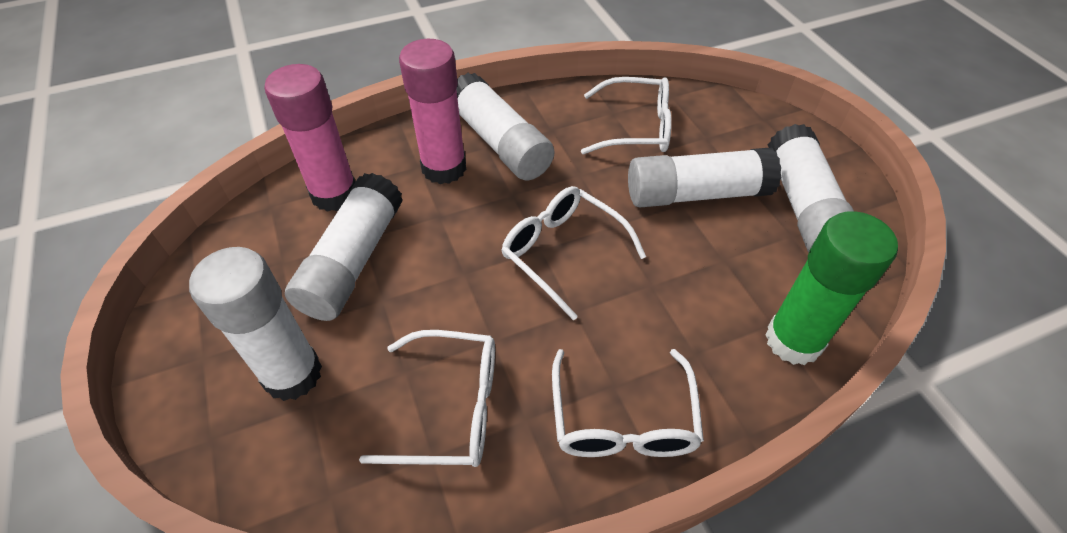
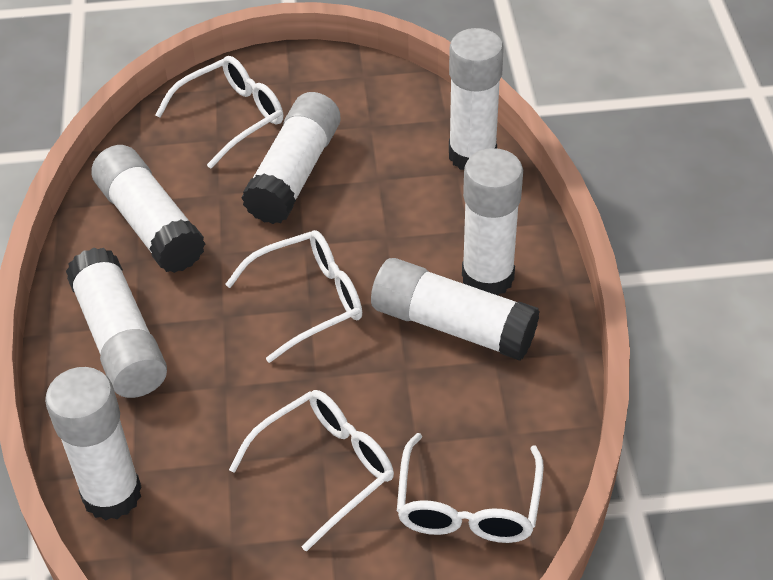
green glue stick: [765,211,898,365] = 1 -> none = 0
pink glue stick: [264,64,355,212] [399,39,466,184] = 2 -> none = 0
white glue stick: [189,247,322,401] [285,173,403,321] [456,73,554,180] [628,148,781,207] [768,124,854,253] = 5 -> [45,367,141,521] [66,248,167,398] [91,145,206,273] [241,92,341,224] [371,258,540,361] [449,28,504,170] [462,148,523,295] = 7

